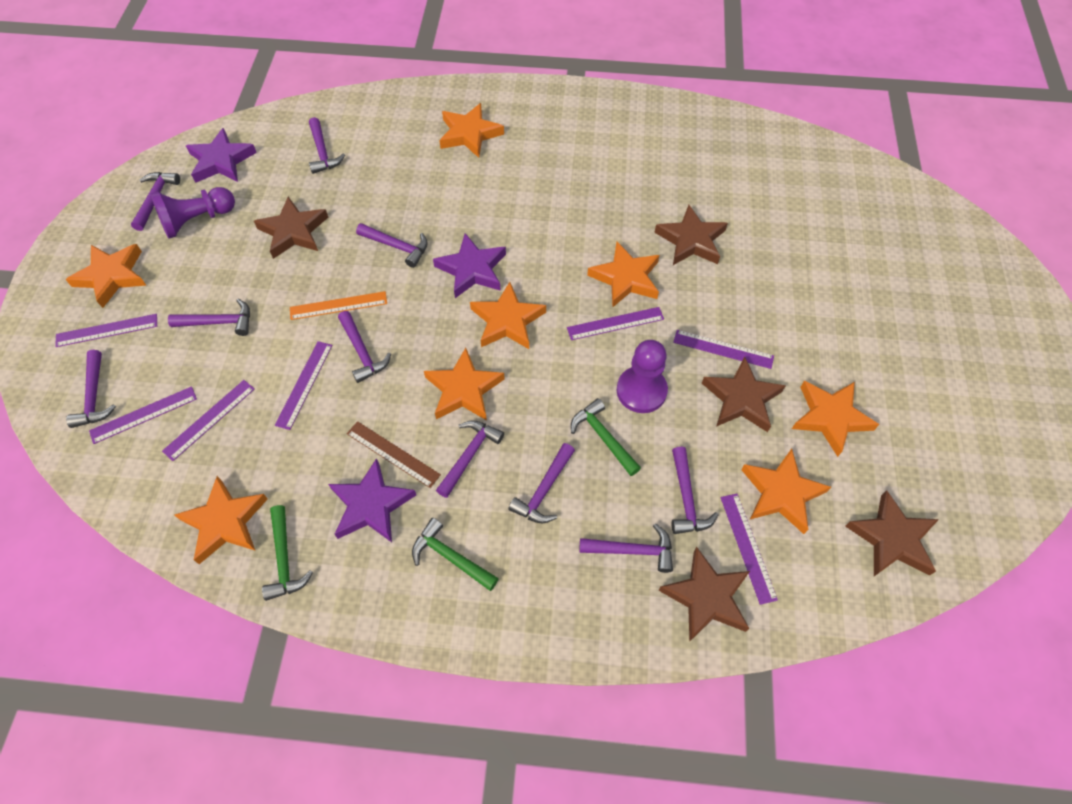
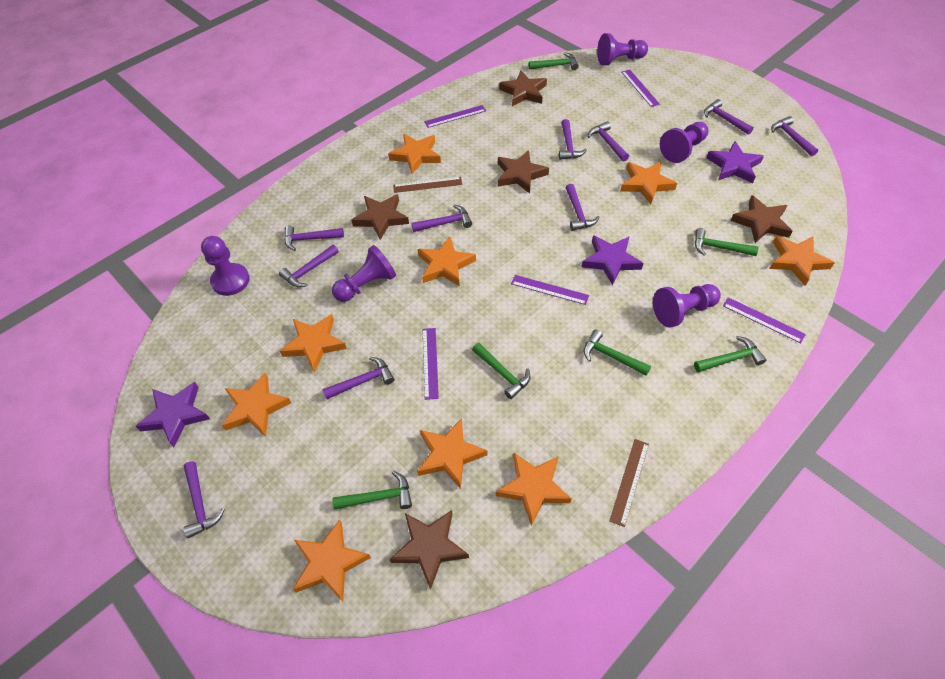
brown ruler: [347,421,441,488] = 1 -> [393,177,462,193] [609,439,649,527] = 2
green hammer: [262,505,313,601] [412,518,499,591] [571,398,641,476] = 3 -> [332,471,412,510] [472,343,530,399] [528,52,579,70] [584,330,651,376] [694,336,766,372] [695,228,759,256] = 6
orange ruler: [290,291,387,320] = 1 -> none = 0
orange star: [65,244,146,308] [175,476,268,564] [424,348,505,421] [439,103,504,158] [470,282,546,349] [587,242,659,308] [741,449,831,534] [792,381,879,457] = 8 -> [222,373,291,437] [280,314,347,372] [293,520,371,602] [388,134,441,174] [417,418,487,489] [418,237,476,287] [496,452,571,526] [620,161,677,204] [769,236,834,286] = 9
purple pawn: [150,187,235,239] [617,340,668,413] = 2 -> [201,236,250,296] [332,245,396,302] [597,33,648,66] [653,284,721,328] [660,122,709,163] = 5
purple ruler: [55,314,157,347] [89,386,197,444] [162,380,255,461] [275,341,333,430] [567,307,664,340] [673,330,774,369] [720,494,778,605] = 7 -> [423,328,439,400] [424,105,486,128] [511,275,589,305] [621,70,660,107] [723,297,806,343] = 5

